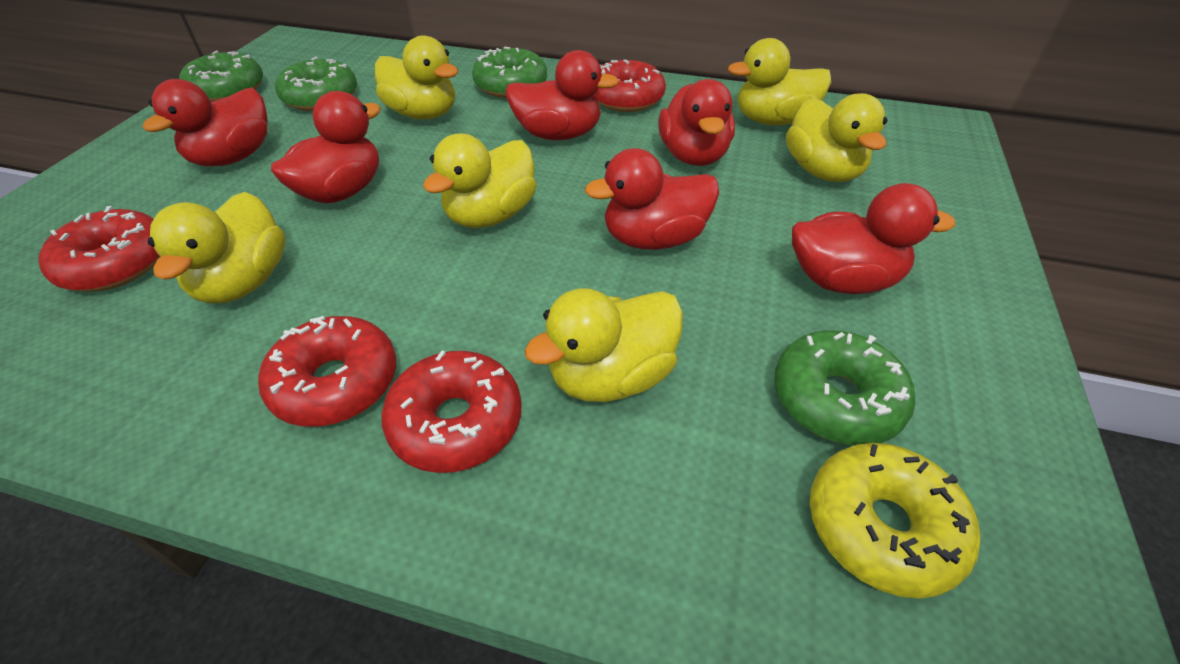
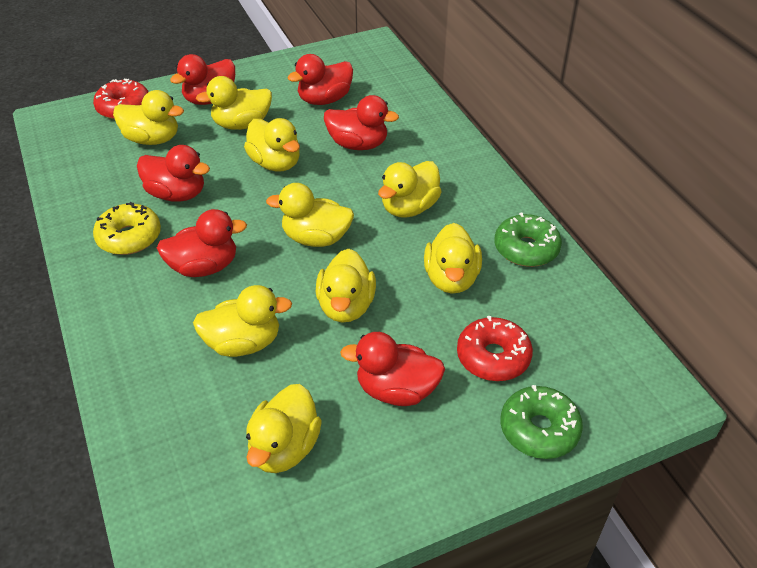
green donut: [179,51,263,102] [275,57,357,111] [472,46,547,98] [774,330,915,445] = 4 -> [494,213,562,267] [500,385,583,459] = 2
red donut: [38,206,161,291] [258,316,396,427] [381,351,522,473] [593,60,666,112] = 4 -> [93,79,149,120] [457,316,533,381] = 2
yellow duck: [148,192,286,304] [375,35,458,120] [423,133,537,228] [524,288,683,402] [728,38,831,126] [786,93,888,182] = 6 -> [113,90,184,145] [193,285,292,357] [196,76,272,130] [244,118,300,172] [246,384,322,473] [266,183,354,247] [316,249,376,323] [378,161,442,218] [424,223,482,294] = 9

